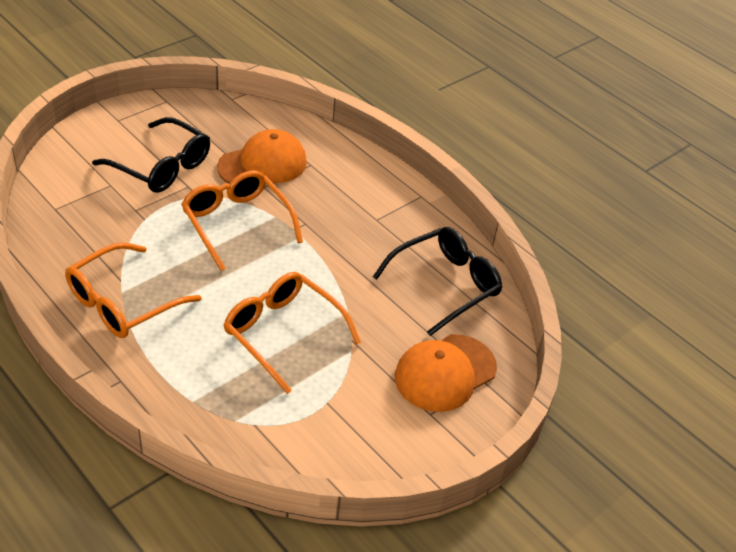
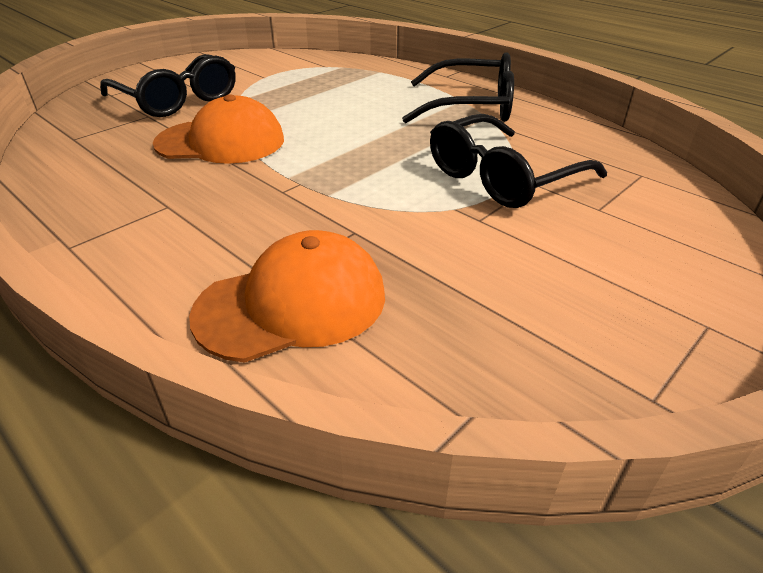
black glasses: [92,117,210,193] [373,227,502,336] = 2 -> [100,54,236,117] [402,52,514,123] [430,114,607,208] = 3
orange glasses: [65,242,201,338] [181,170,303,271] [224,272,361,394] = 3 -> none = 0

